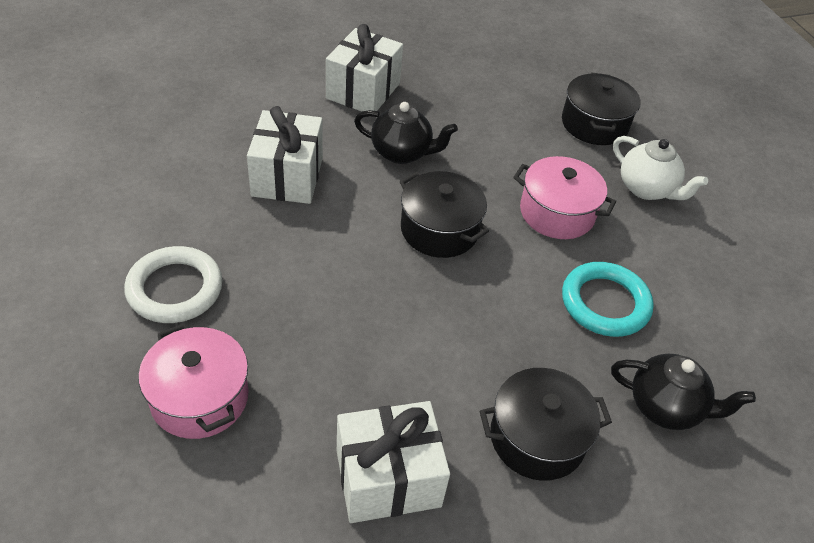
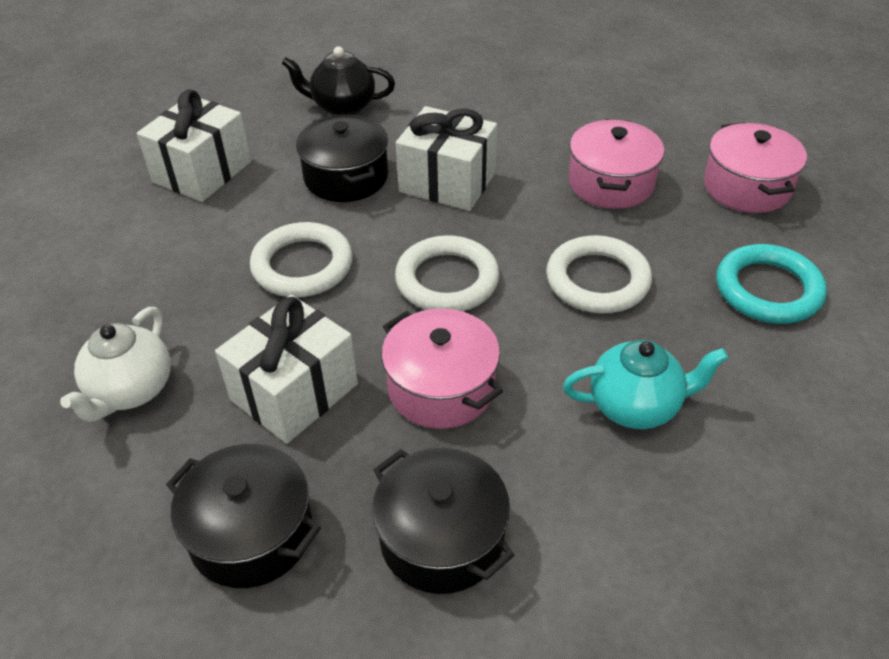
black teapot: [354,102,458,164] [611,354,756,430] = 2 -> [282,46,395,115] = 1
pink pot: [138,323,249,439] [513,156,616,239] = 2 -> [381,308,503,429] [569,119,664,209] [704,122,807,213] = 3
turquoise teapot: none = 0 -> [563,340,729,429] = 1
white ring: [124,246,222,323] = 1 -> [250,222,353,297] [395,235,499,311] [546,235,652,314] = 3

